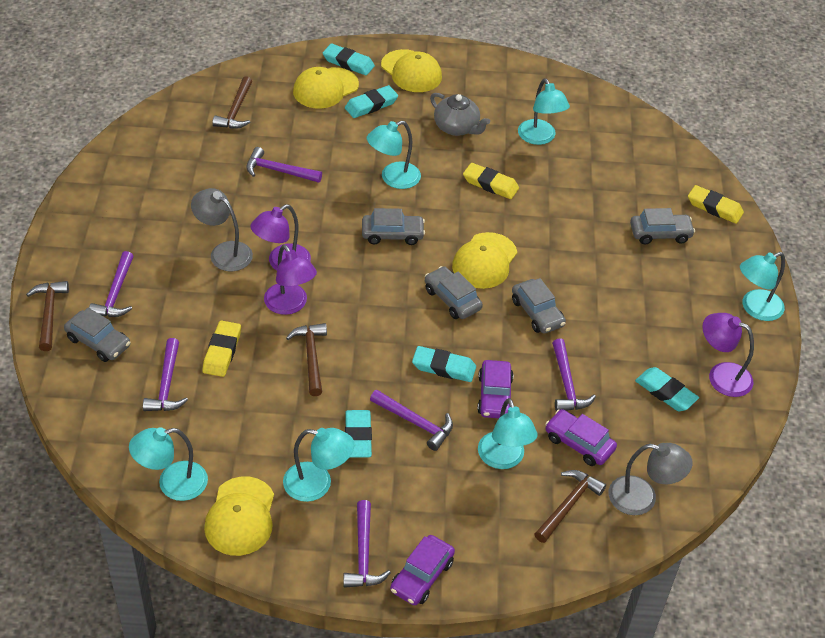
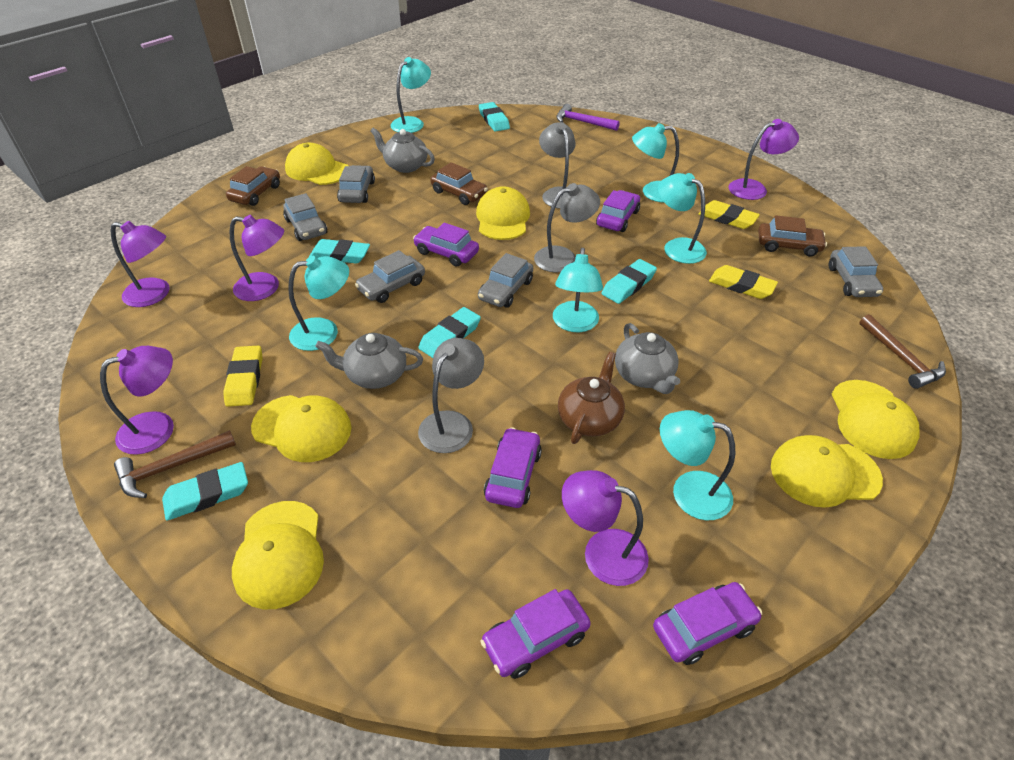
brown car: none = 0 -> [226,166,280,206] [430,162,488,205] [758,215,827,257] = 3
brown hammer: [26,281,69,351] [212,76,252,129] [286,323,327,396] [535,470,606,543] = 4 -> [114,430,236,498] [859,314,946,389] = 2
brown teapot: none = 0 -> [558,352,625,444] = 1
grey lamp: [191,188,253,271] [608,443,693,515] = 2 -> [418,338,484,453] [534,183,600,272] [539,122,575,209] = 3
grey teapot: [430,93,490,136] = 1 -> [315,333,423,389] [370,128,435,173] [615,323,680,394] = 3
purple car: [390,535,455,605] [477,360,514,418] [545,409,617,466] = 3 -> [413,223,479,267] [480,589,591,679] [484,427,542,508] [596,190,640,232] [653,582,762,665] = 5
purple hammer: [89,251,134,317] [143,338,188,411] [246,147,322,183] [343,500,391,588] [370,390,453,451] [552,339,596,411] = 6 -> [556,104,620,131] = 1
purple lamp: [250,204,311,271] [264,245,317,315] [702,313,754,397] = 3 -> [100,346,174,455] [111,221,170,307] [230,215,284,301] [562,470,649,586] [728,119,799,200] = 5
yellow cap: [204,476,274,556] [293,67,359,109] [381,49,442,92] [452,232,517,289] = 4 -> [232,501,324,609] [251,395,351,462] [285,143,348,185] [476,186,530,240] [771,435,883,508] [831,380,919,459] = 6

